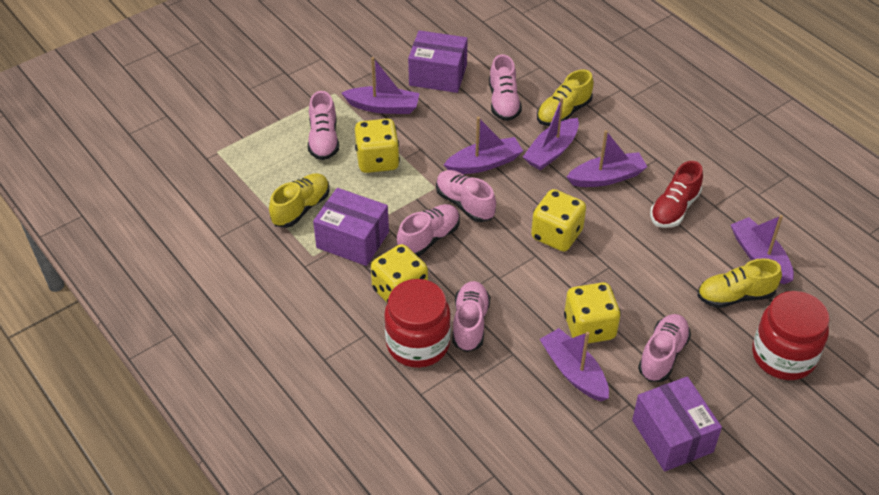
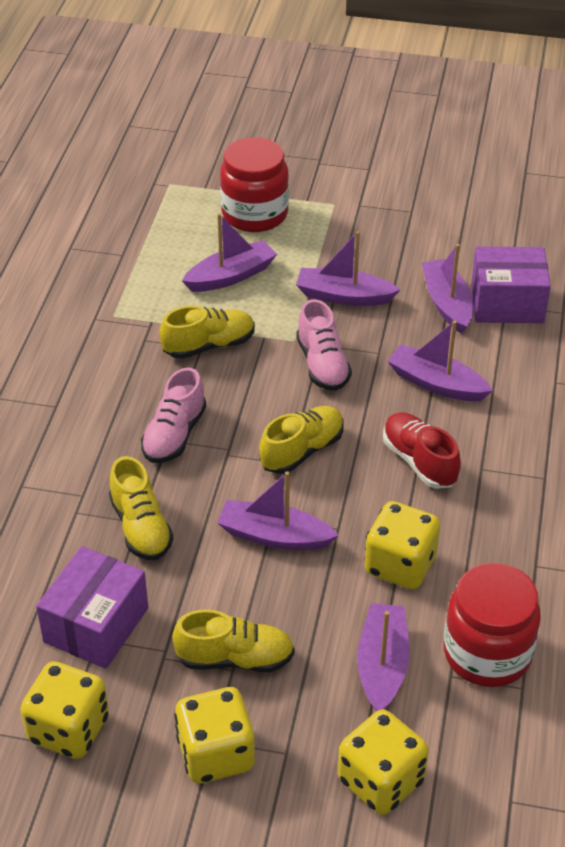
pink shoe: [308,91,339,160] [397,204,460,257] [436,170,496,222] [452,281,490,352] [489,54,522,121] [638,314,691,382] = 6 -> [141,368,206,463] [296,299,352,391] = 2
purple box: [313,188,389,266] [408,30,468,93] [632,377,722,471] = 3 -> [36,546,148,669] [471,246,551,323] = 2
yellow shoe: [269,173,330,228] [537,69,594,126] [697,258,782,308] = 3 -> [109,456,173,560] [160,306,255,359] [172,609,294,672] [259,406,344,474] = 4

